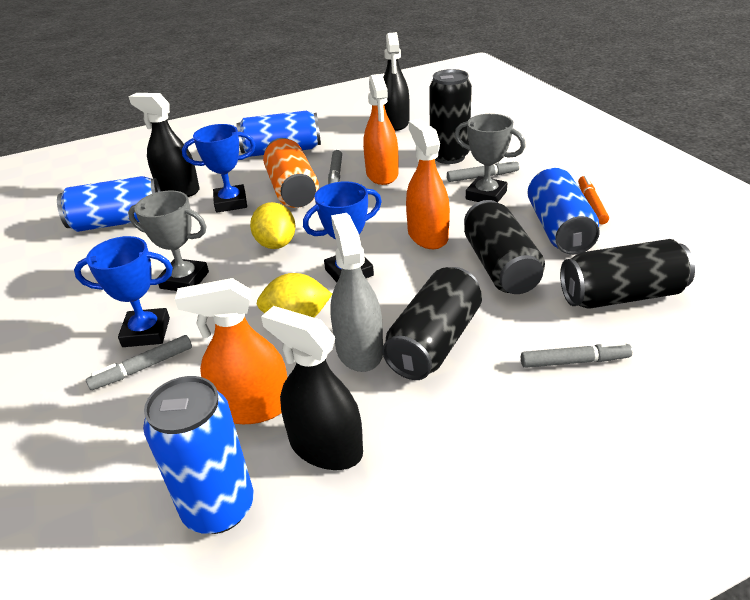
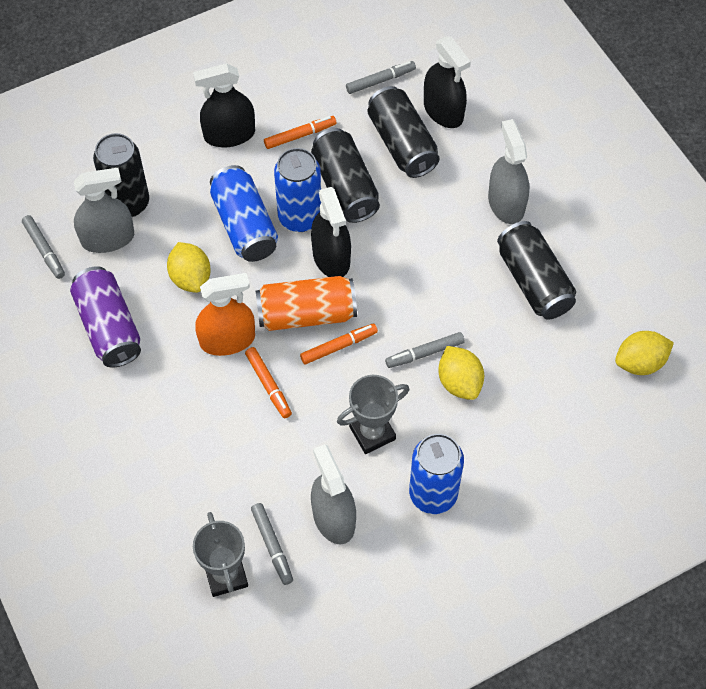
blue can: [57,176,161,232] [143,376,254,534] [237,111,321,157] [527,168,600,255] = 4 -> [210,165,278,262] [274,148,321,232] [409,434,464,514] = 3
blue trophy: [74,236,173,347] [182,124,255,213] [303,181,382,282] = 3 -> none = 0
grey spray bottle: [330,213,383,372] = 1 -> [74,168,134,253] [311,444,356,544] [488,119,529,224] = 3
orange marker: [578,175,609,224] = 1 -> [245,347,292,418] [264,116,337,149] [300,324,378,364] = 3
orange spray bottle: [175,278,288,424] [363,74,399,185] [406,119,450,249] = 3 -> [195,273,255,356] = 1
purple can: none = 0 -> [70,266,141,367] = 1
yellow lemon: [250,202,296,249] [257,273,332,317] = 2 -> [167,242,211,293] [438,346,484,400] [615,331,674,375] = 3

